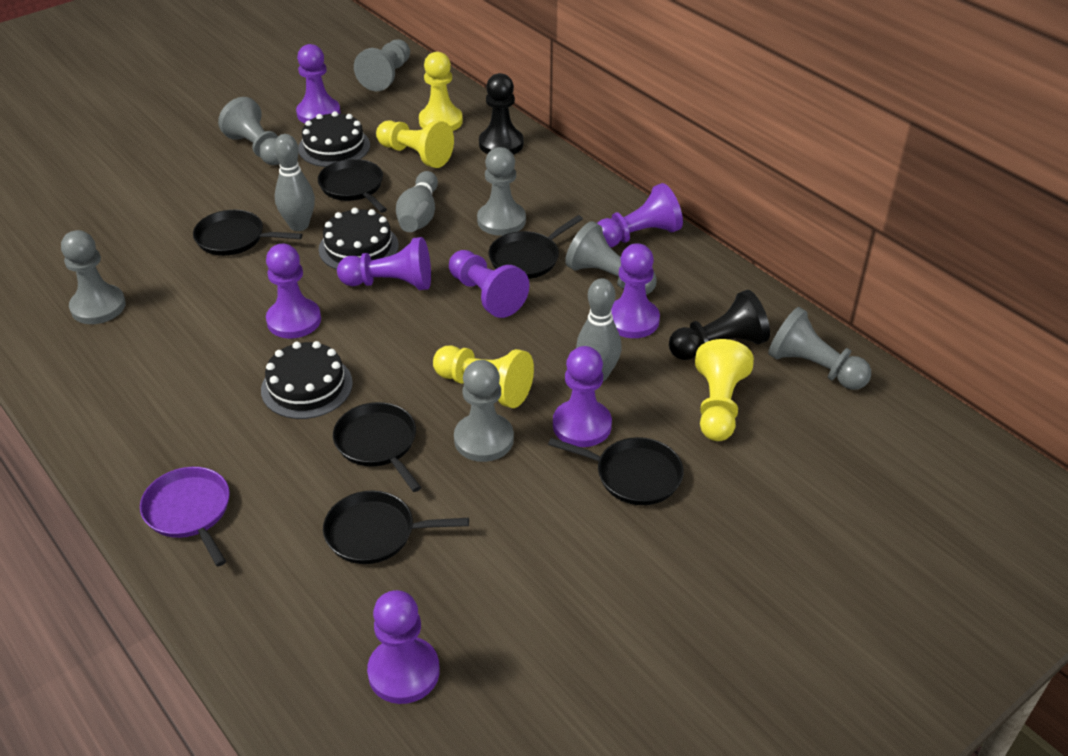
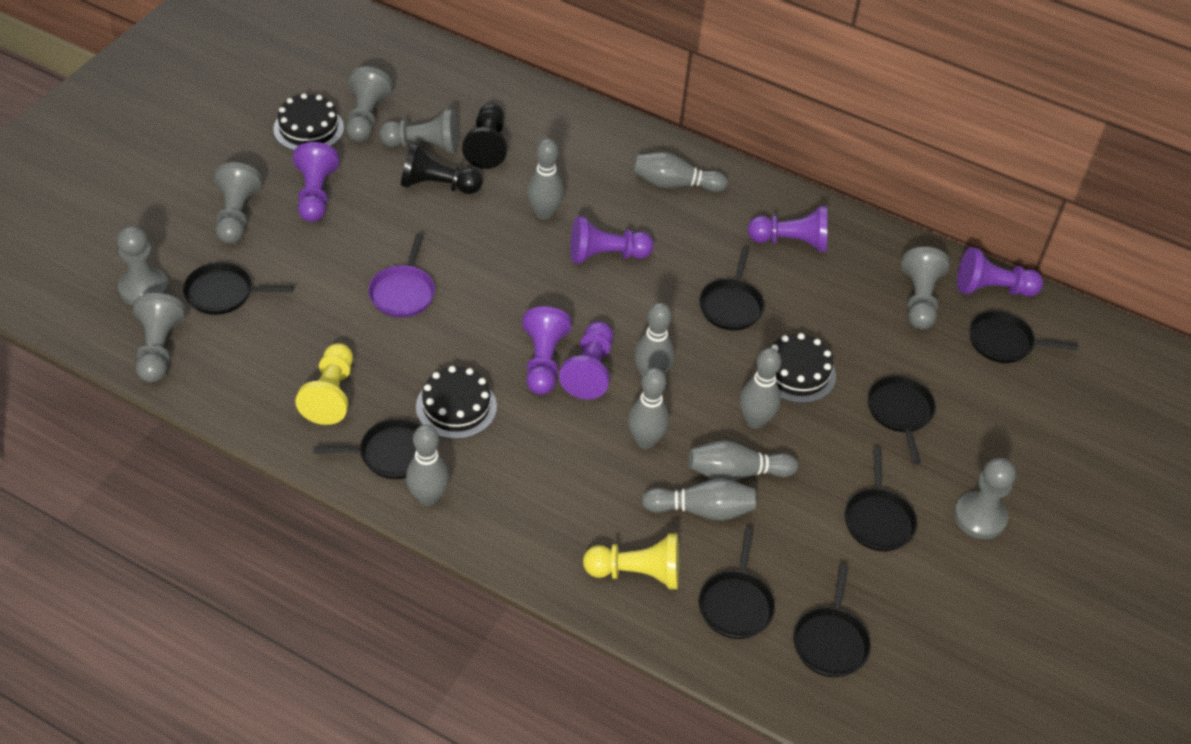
black pan: [193,210,302,256] [318,159,387,213] [323,490,469,564] [333,402,421,492] [488,215,583,279] [548,437,684,505] = 6 -> [183,262,293,315] [314,419,421,479] [698,529,775,639] [699,248,765,331] [793,565,871,677] [844,449,917,551] [867,376,936,464] [969,310,1078,363] = 8
grey bowling pin: [274,134,315,231] [396,171,438,232] [576,278,622,381] = 3 -> [406,424,449,506] [527,139,563,220] [628,368,669,449] [633,152,728,192] [634,303,674,377] [642,478,756,521] [688,440,798,481] [740,348,781,429] = 8
purple pawn: [266,244,321,339] [296,44,341,123] [337,237,431,290] [367,590,440,704] [449,250,529,318] [553,346,612,447] [597,183,683,247] [611,243,660,338] = 8 -> [293,142,339,222] [522,306,572,395] [559,322,613,400] [570,216,654,264] [748,206,827,252] [957,247,1043,297] = 6
yellow pawn: [376,120,454,168] [419,52,463,131] [433,345,534,408] [695,339,754,441] = 4 -> [295,343,353,425] [583,533,679,589] = 2

